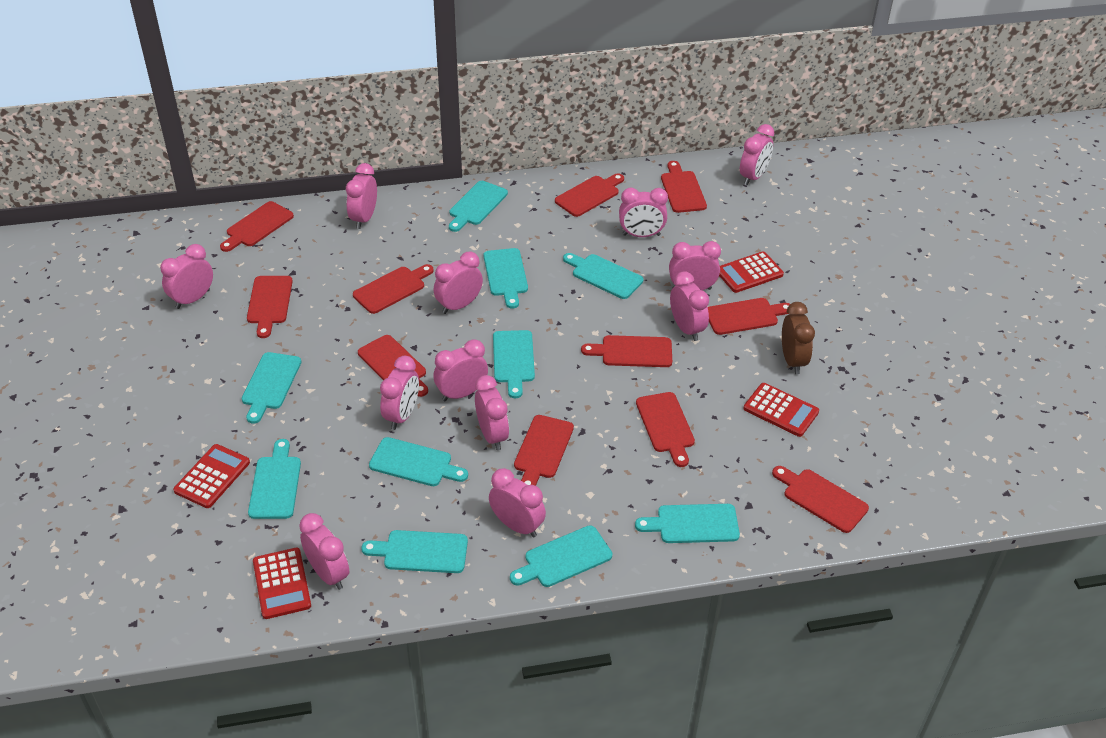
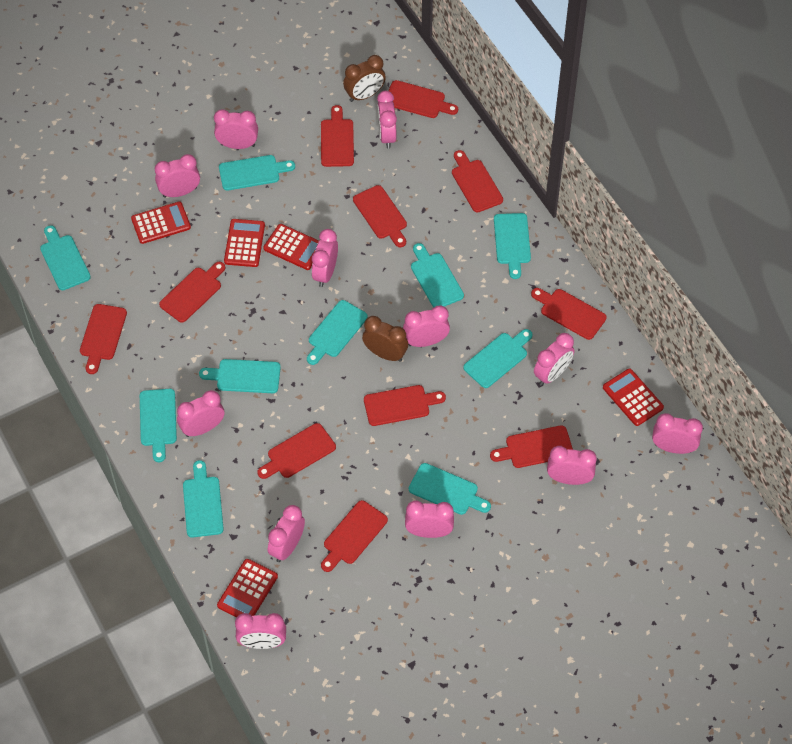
brown clock: [782,302,815,374] = 1 -> [343,55,386,102] [362,316,408,362] = 2
red calculator: [173,444,250,508] [253,548,311,619] [719,251,784,293] [743,383,819,437] = 4 -> [131,201,191,244] [217,559,278,618] [224,219,265,267] [263,224,319,270] [603,369,664,426] = 5

